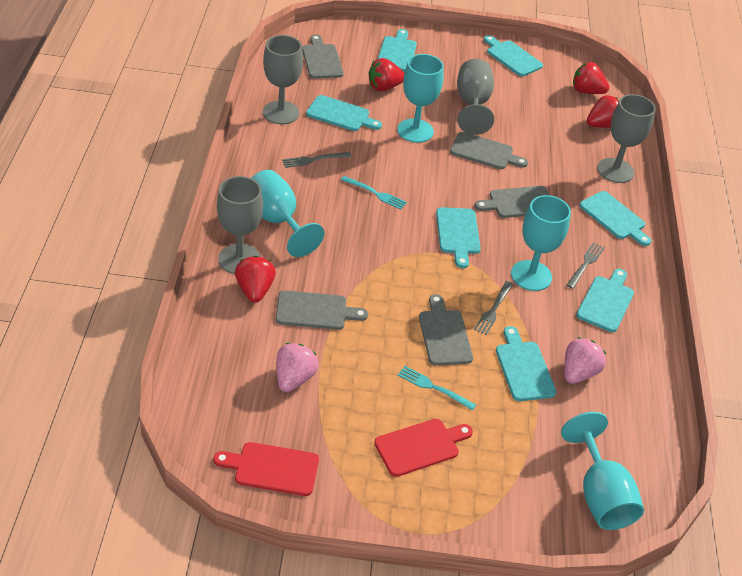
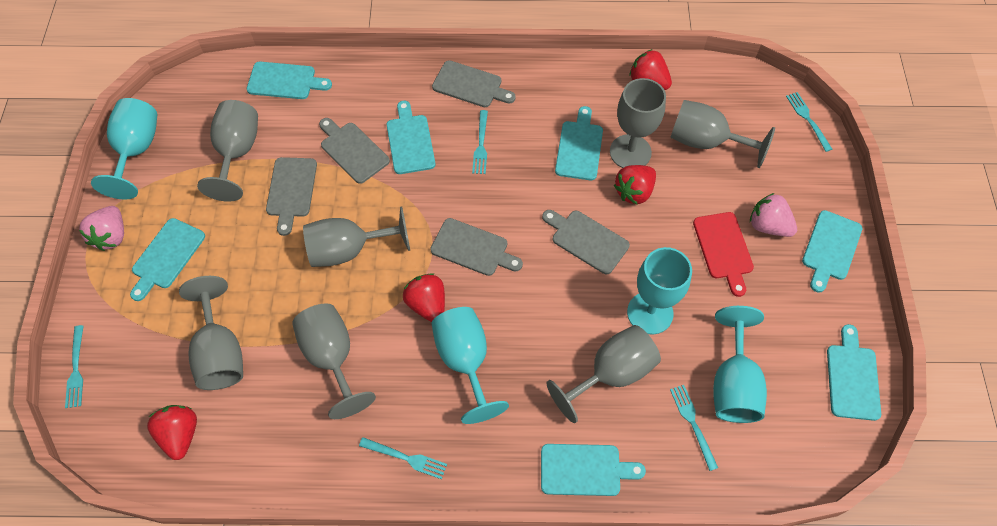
grey fork: [282,152,351,168] [474,281,513,335] [567,242,605,289] = 3 -> none = 0
grey goblet: [217,176,263,274] [263,35,303,124] [457,59,494,135] [597,94,656,183] = 4 -> [179,276,243,390] [197,100,258,202] [292,303,376,419] [303,206,410,267] [546,325,661,423] [610,78,666,168] [670,100,775,168] = 7
red cutting board: [214,442,319,496] [374,419,473,477] = 2 -> [693,212,754,297] = 1
turquoise fork: [341,176,407,210] [398,366,476,411] = 2 -> [65,325,83,408] [359,437,447,479] [472,110,488,174] [670,385,718,471] [786,92,832,152] = 5

